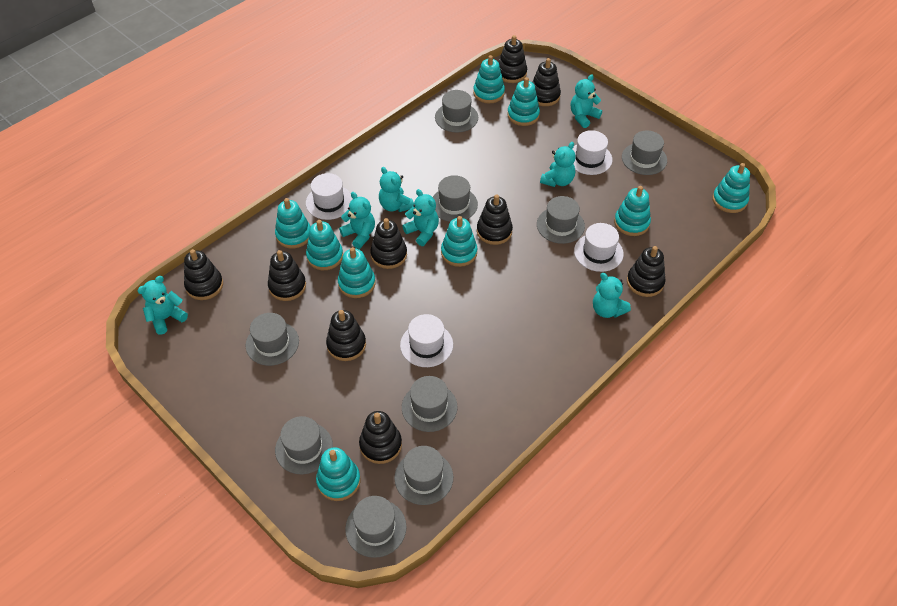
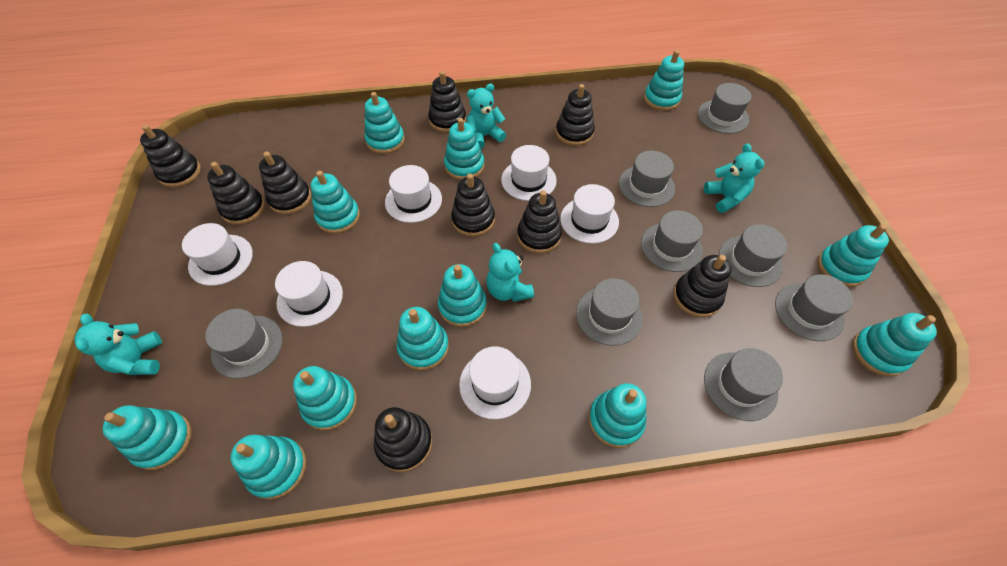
grey hat: [246,313,299,366] [275,416,333,474] [345,496,407,558] [394,446,453,505] [402,376,457,432] [433,175,478,222] [435,90,478,133] [537,196,585,244] [622,130,667,175] = 9 -> [205,309,282,379] [576,278,643,346] [619,151,675,207] [641,211,703,272] [698,83,751,134] [704,348,783,421] [719,224,787,287] [775,274,853,341] = 8
turquoise stacking toy: [275,198,311,249] [306,220,343,270] [316,447,360,501] [338,247,375,298] [441,216,477,267] [473,55,505,103] [507,77,540,126] [614,186,651,236] [712,163,750,213] = 9 -> [102,405,192,470] [230,435,306,500] [293,366,357,431] [311,171,360,234] [365,92,405,154] [397,307,449,370] [438,264,487,327] [444,118,484,180] [589,383,646,448] [644,50,684,111] [817,224,889,287] [852,313,937,377] = 12
turquoise teddy bear: [137,276,188,335] [339,192,375,249] [379,167,414,212] [403,189,439,246] [540,142,575,187] [571,75,602,128] [593,273,631,318] = 7 -> [75,313,162,375] [467,84,506,149] [486,243,534,302] [704,143,764,213] = 4
white hat: [306,173,353,220] [400,314,453,367] [572,130,612,175] [574,223,624,272] = 4 -> [182,223,253,286] [275,261,343,327] [385,165,442,223] [459,346,531,419] [501,145,557,201] [560,184,619,244] = 6

